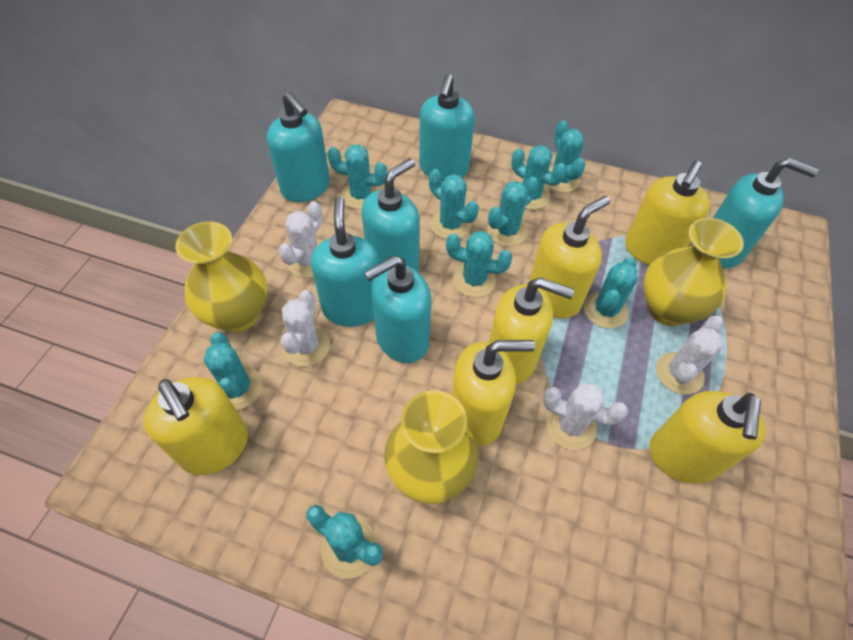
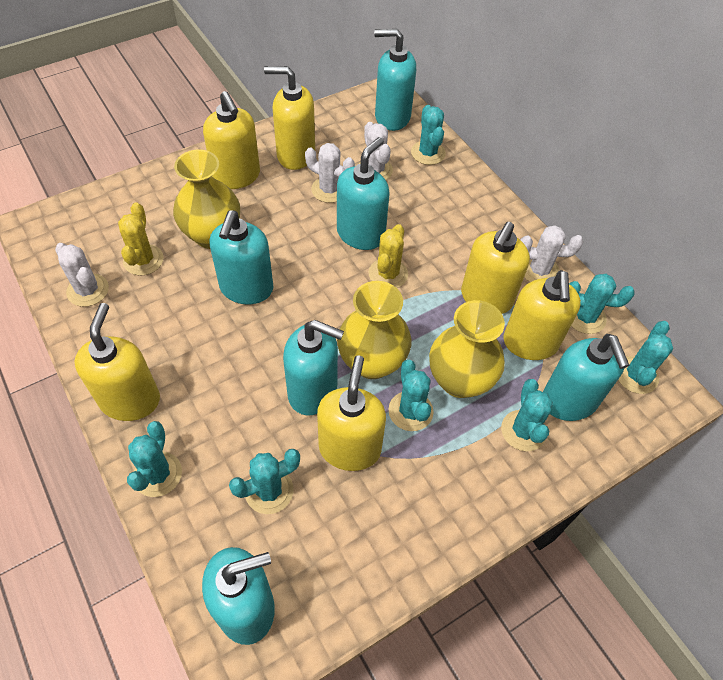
turquoise cactus: [204,332,263,410] [306,505,383,579] [327,144,387,209] [429,169,479,239] [446,231,512,298] [487,177,539,246] [512,145,567,210] [545,120,585,193] [584,258,638,329] = 9 -> [127,421,182,497] [229,449,300,514] [388,360,434,431] [411,105,446,165] [501,379,553,451] [569,274,635,334] [618,321,673,394] = 7
yellow cactus: none = 0 -> [118,202,164,275] [369,224,408,288] = 2

